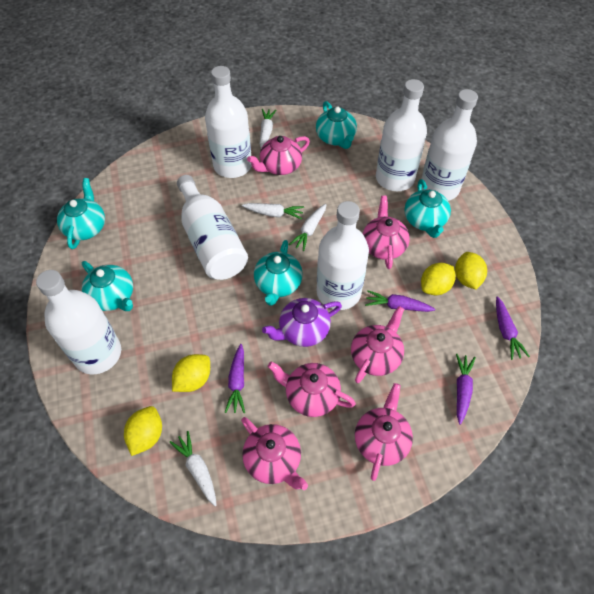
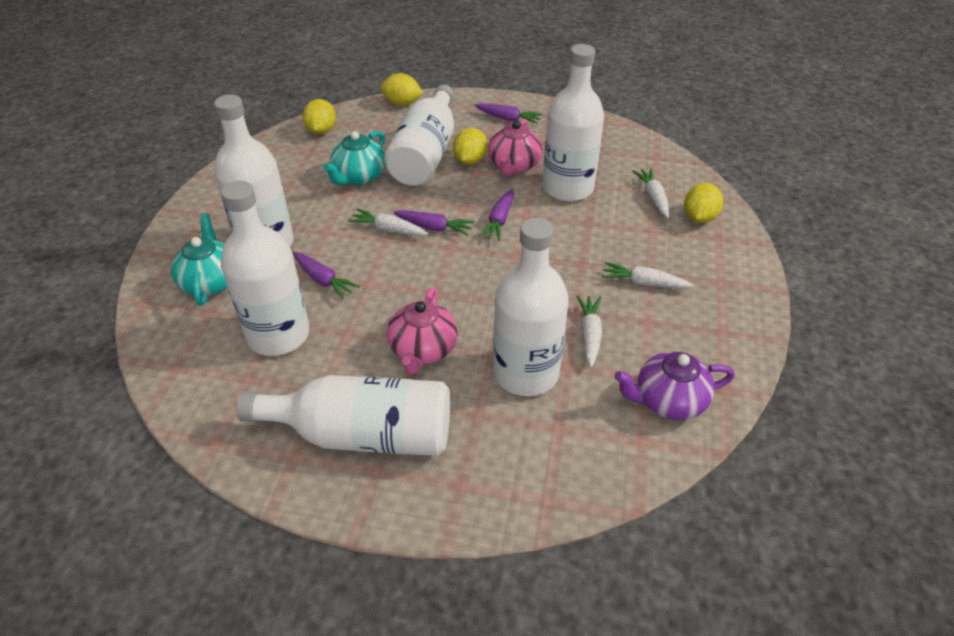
pink teapot: [241,417,308,490] [247,136,310,175] [268,362,356,417] [351,306,404,383] [355,383,413,481] [363,196,410,269] = 6 -> [387,287,458,374] [488,119,543,175] = 2
turquoise teapot: [57,178,105,249] [82,261,133,311] [254,240,303,306] [316,101,357,149] [404,179,451,238] = 5 -> [171,213,228,306] [323,131,385,185] = 2

